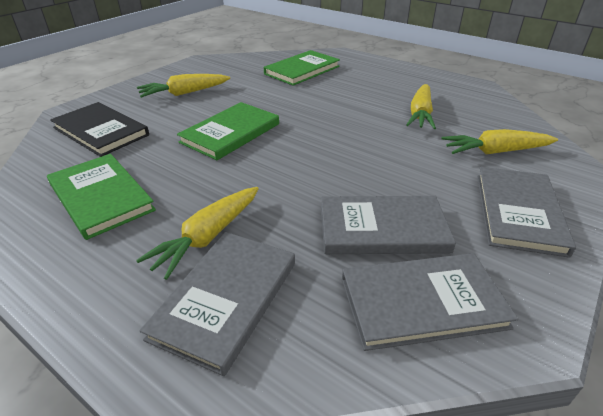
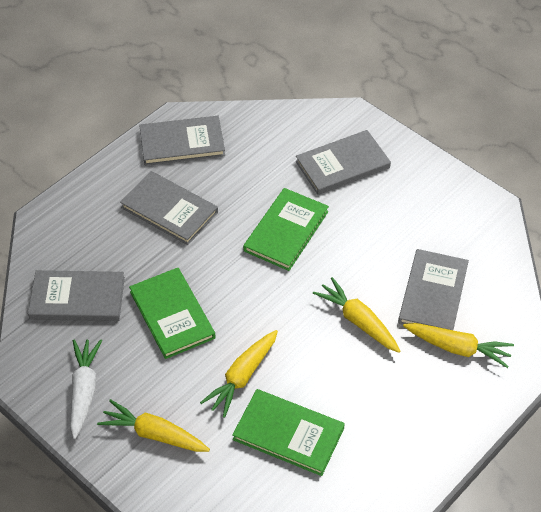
black book: [50,102,149,157] = 1 -> none = 0
grey book: [140,232,295,376] [321,196,456,254] [342,253,518,351] [477,167,576,258] = 4 -> [28,270,125,321] [120,171,218,245] [139,116,225,166] [296,130,391,195] [398,249,469,330] = 5
white carrot: none = 0 -> [70,339,102,439] = 1

